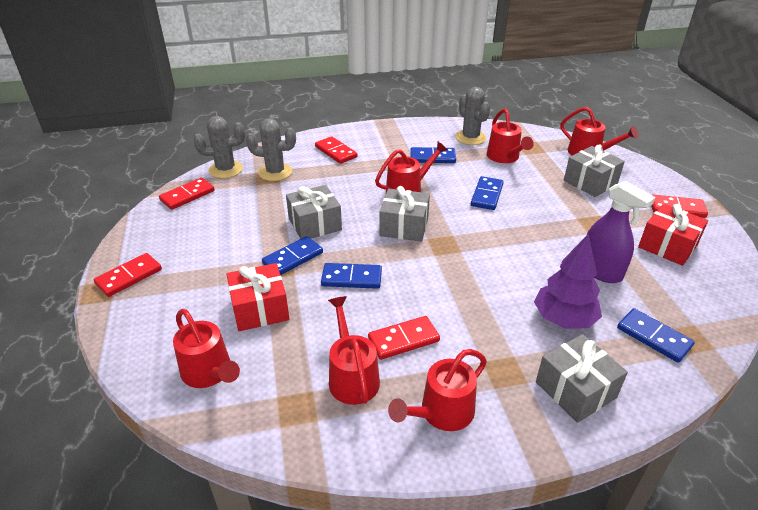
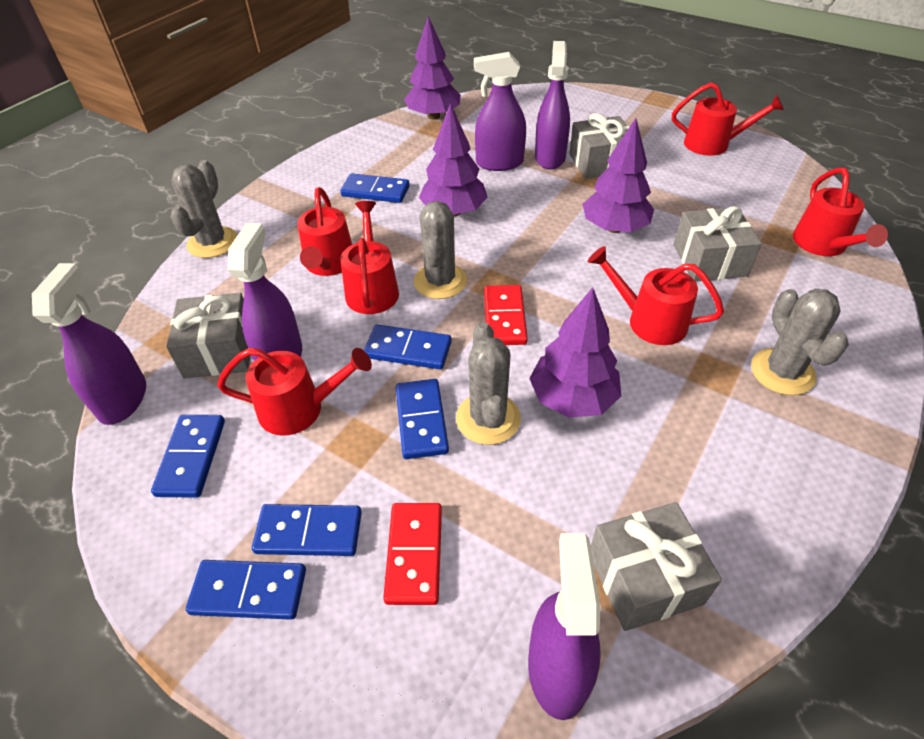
blue domino: [262,236,323,275] [321,263,382,289] [410,147,456,163] [471,176,504,210] [617,308,695,363] = 5 -> [151,415,225,498] [186,560,306,620] [252,504,362,556] [340,173,410,203] [364,324,452,369] [396,379,449,459] = 6
grey cactus: [194,116,245,178] [246,118,296,181] [455,87,490,145] = 3 -> [170,160,237,258] [414,201,467,299] [456,322,521,445] [751,288,849,395] = 4
purple spray bottle: [586,181,656,283] = 1 -> [32,263,146,425] [228,223,302,361] [474,52,526,171] [528,533,601,720] [535,41,570,169] = 5
purple tree: [534,234,602,329] = 1 -> [404,16,461,120] [419,103,488,216] [529,287,621,418] [582,118,654,233] = 4
red domino: [94,253,162,297] [159,178,215,210] [315,136,358,164] [368,316,440,360] [651,194,708,218] = 5 -> [383,503,442,605] [484,285,528,345] = 2
red gift: [227,263,289,331] [638,204,708,266] = 2 -> none = 0

